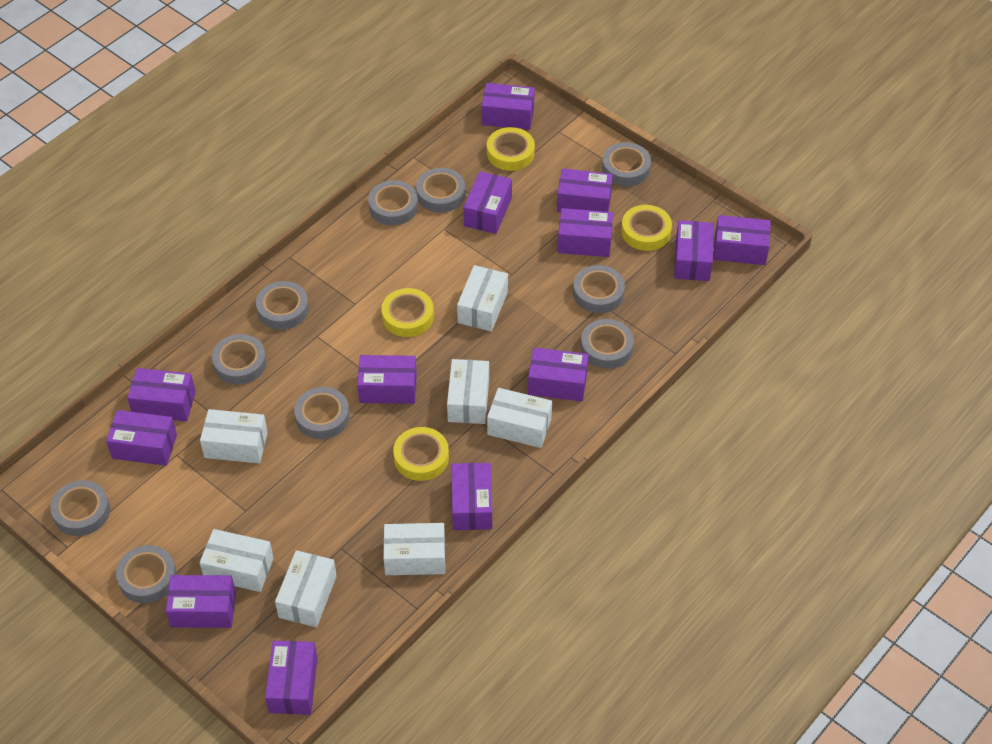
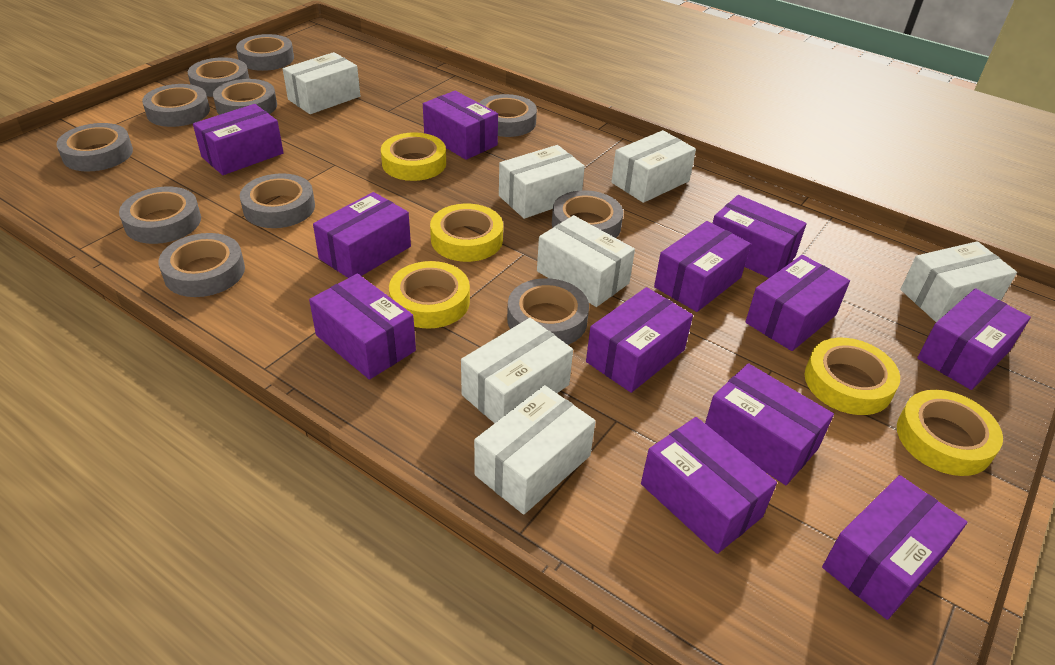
grey tape: [50,480,110,536] [116,545,177,603] [212,334,267,385] [256,281,309,330] [294,387,350,439] [368,180,418,225] [416,168,465,213] [573,265,625,313] [581,319,634,369] [602,142,651,186] = 10 -> [56,123,133,172] [119,186,201,244] [142,84,210,127] [158,233,245,297] [188,57,249,97] [213,79,277,115] [236,34,294,71] [240,173,315,228] [479,94,537,137] [507,278,589,345] [552,190,623,238] = 11
purple box: [106,410,177,466] [127,368,196,422] [166,575,236,628] [265,641,318,715] [357,355,417,404] [452,463,492,530] [463,171,512,234] [482,83,535,130] [528,347,589,402] [557,168,613,213] [558,208,613,257] [674,220,714,281] [713,215,771,265] = 13 -> [193,104,284,175] [309,274,416,380] [313,192,411,278] [423,91,498,160] [586,287,693,393] [641,417,777,554] [654,221,751,312] [705,363,834,485] [713,195,807,278] [746,255,850,351] [822,475,967,620] [917,288,1031,390] = 12
yellow tape: [381,288,434,337] [393,427,449,481] [487,127,535,171] [621,205,672,251] = 4 -> [381,132,446,181] [389,261,470,329] [430,204,503,262] [805,338,900,415] [897,390,1003,476] = 5

